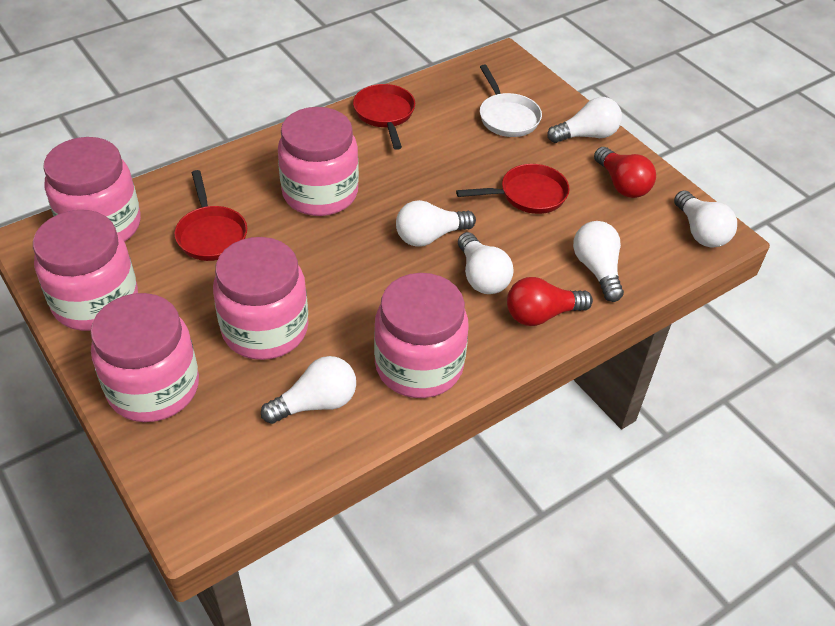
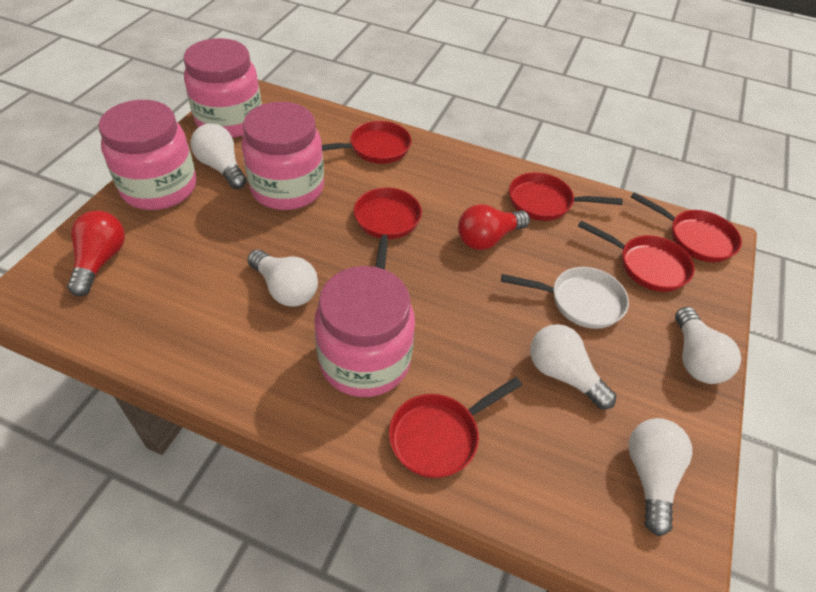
pink jar: [33,210,138,331] [43,137,141,242] [90,293,199,422] [213,237,309,360] [278,107,359,216] [374,273,469,398] = 6 -> [99,100,196,210] [184,38,262,138] [241,102,324,210] [314,266,415,397] = 4
red pan: [174,170,247,261] [353,84,415,150] [456,164,570,214] = 3 -> [322,121,412,164] [354,188,422,270] [389,377,522,478] [509,172,623,221] [578,220,694,292] [630,192,742,262] = 6
white light bulb: [261,356,356,424] [396,200,476,247] [458,232,514,294] [547,97,622,143] [573,221,624,302] [674,191,737,248] = 6 -> [191,123,247,189] [247,250,318,307] [530,324,616,410] [629,418,692,536] [675,307,741,384] = 5

